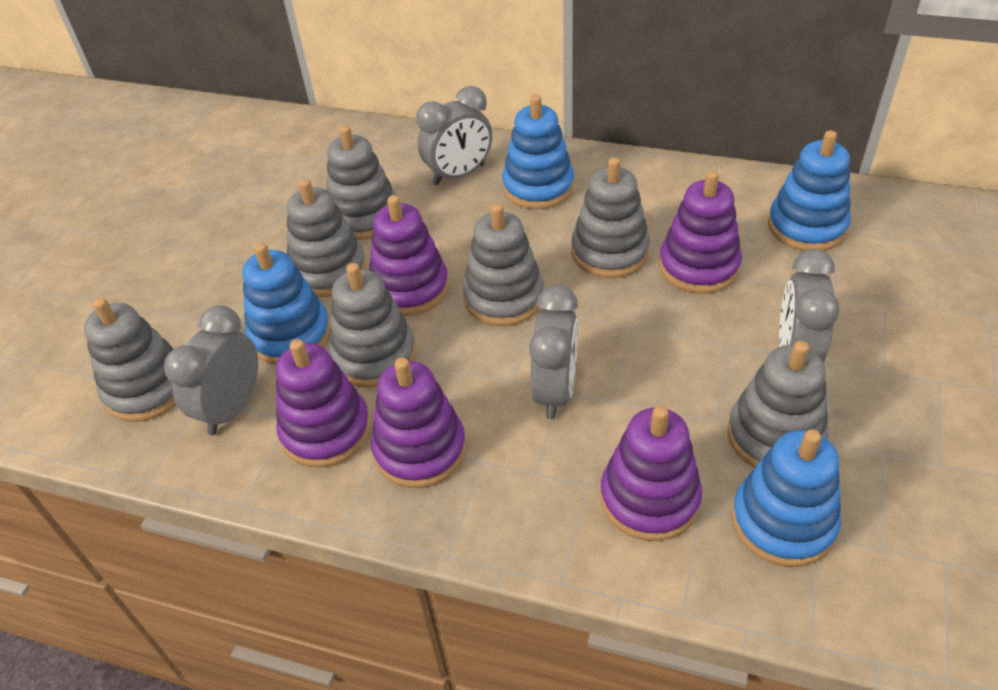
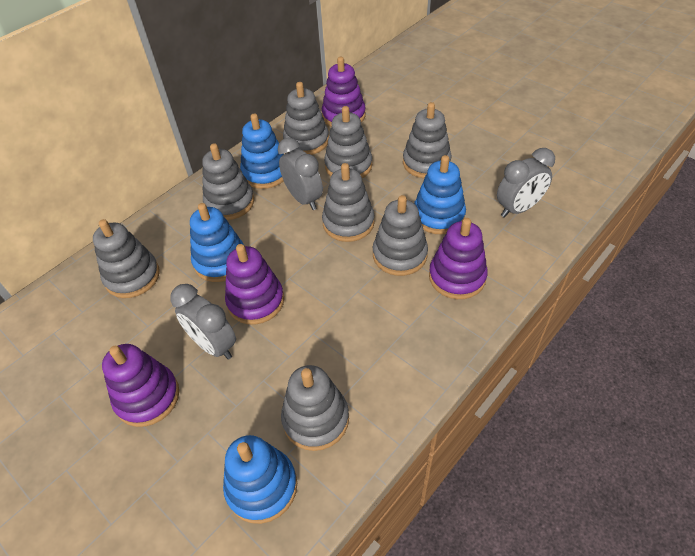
grey clock: [164,305,258,435] [416,86,492,185] [529,285,578,419] [779,249,840,363] = 4 -> [170,284,236,360] [278,137,323,210] [497,148,555,218] = 3
grey stacking toy: [84,298,176,422] [287,179,367,298] [326,125,397,240] [329,263,416,388] [462,203,544,326] [571,157,650,278] [727,341,828,468] = 7 -> [93,219,160,298] [202,144,254,220] [281,365,349,451] [283,82,329,155] [322,163,374,242] [324,106,372,178] [373,195,428,276] [403,102,452,178] = 8
purple stacking toy: [276,339,371,468] [369,195,449,316] [371,358,466,488] [600,406,702,541] [659,171,742,294] = 5 -> [102,344,179,427] [225,244,284,325] [322,57,366,127] [429,218,488,299] = 4

